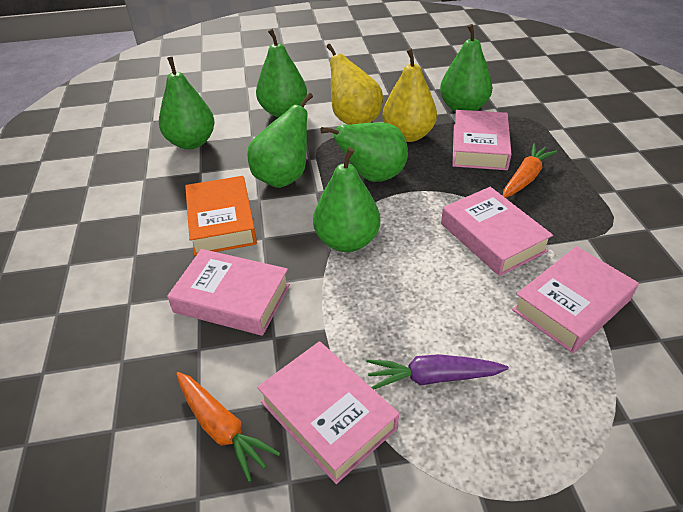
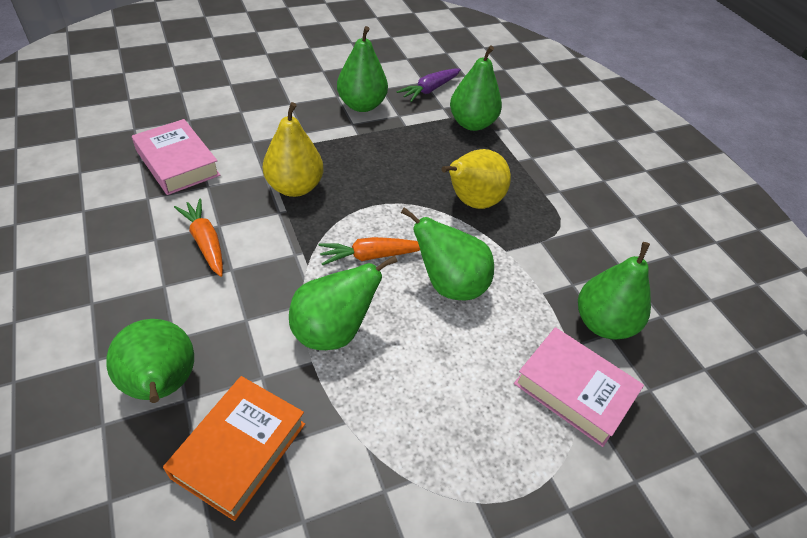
pink book: [167,249,290,336] [257,341,399,484] [441,187,553,276] [452,110,512,170] [512,246,639,353] = 5 -> [132,119,220,195] [514,327,644,447] = 2

